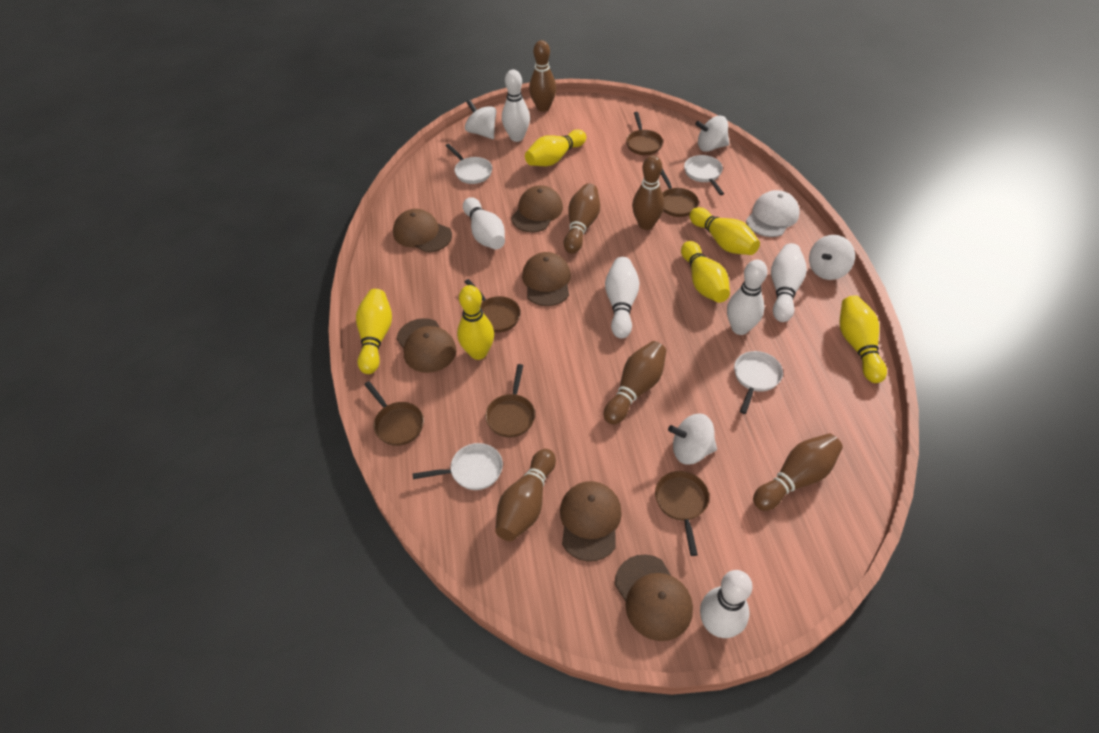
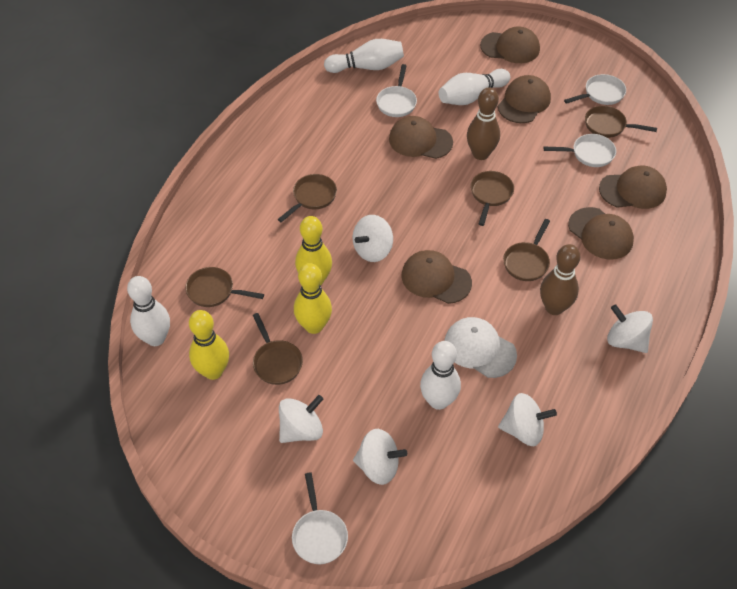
brown bowling pin: [495,449,556,541] [529,40,557,112] [563,183,600,254] [604,341,666,425] [632,155,664,230] [753,433,843,511] = 6 -> [467,87,500,160] [540,244,580,315] = 2
white bowling pin: [463,197,505,249] [502,70,530,142] [605,257,640,339] [700,570,752,638] [727,260,768,335] [771,243,807,322] = 6 -> [127,276,170,346] [324,39,404,73] [420,341,461,410] [439,69,510,105] = 4
white spinning top: [465,100,496,139] [668,414,717,465] [695,116,729,152] [809,235,855,280] = 4 -> [279,395,323,443] [353,215,393,262] [353,429,407,485] [498,393,557,446] [607,304,653,353] = 5
yellow bowling pin: [356,289,392,374] [457,285,494,360] [525,129,586,166] [681,241,730,303] [689,207,760,255] [839,295,887,383] = 6 -> [189,310,229,380] [294,263,332,334] [295,216,332,286] = 3

